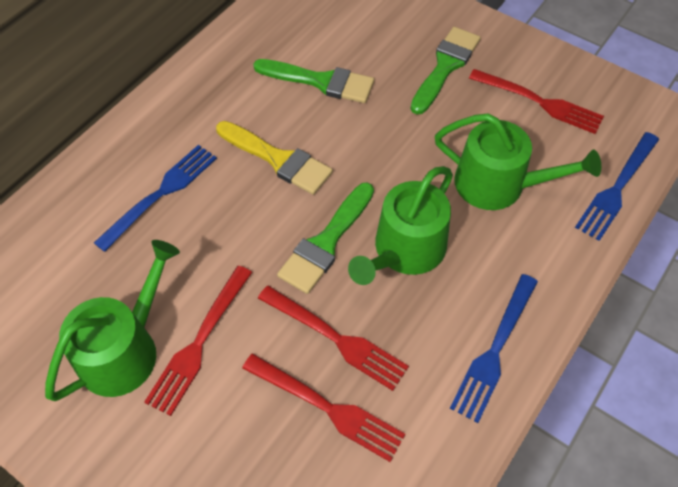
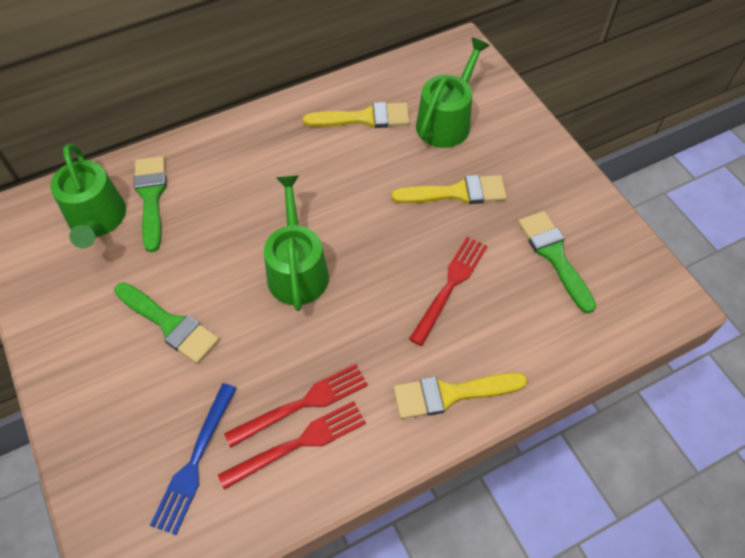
blue fork: [94,145,217,252] [450,274,538,423] [575,132,659,241] = 3 -> [150,383,237,535] = 1
red fork: [144,266,252,416] [242,353,405,462] [258,286,409,391] [469,69,604,134] = 4 -> [218,401,366,490] [224,364,368,448] [409,237,488,346] = 3
yellow brush: [216,121,333,195] = 1 -> [303,102,410,128] [392,175,507,204] [393,373,527,419] = 3

